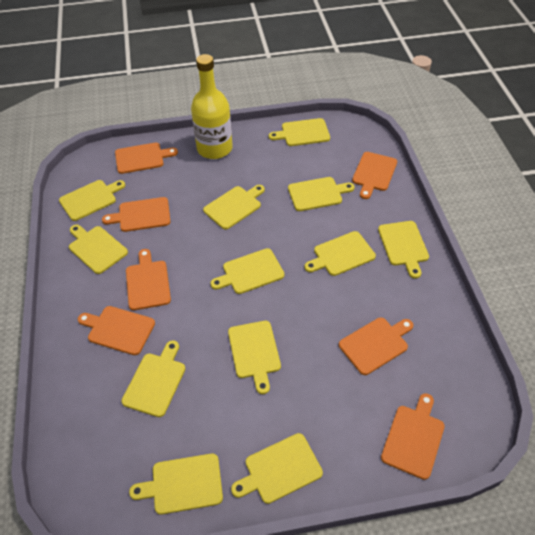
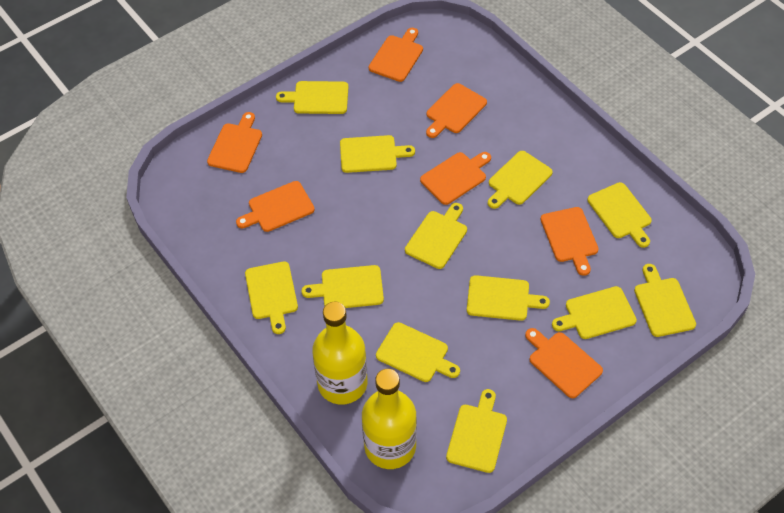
yellow bottle: [191,54,233,159] = 1 -> [312,302,367,405] [362,369,417,469] = 2

